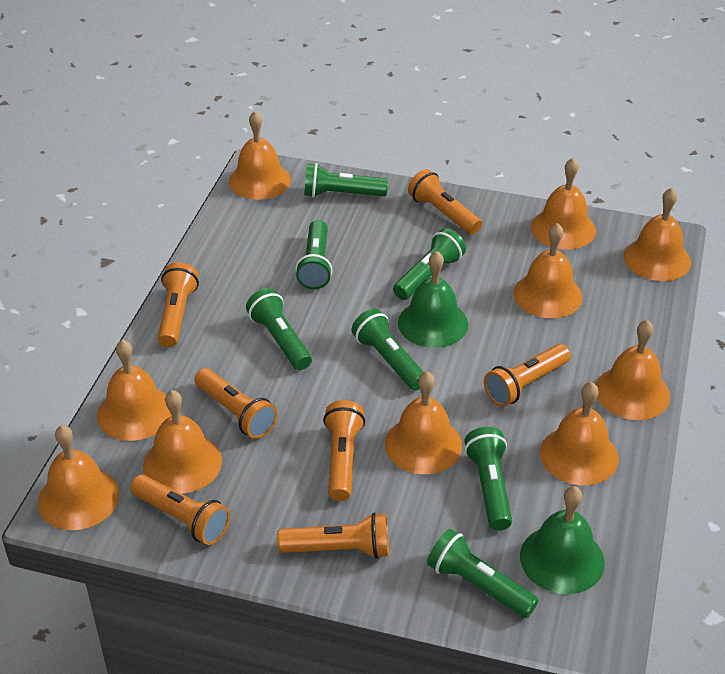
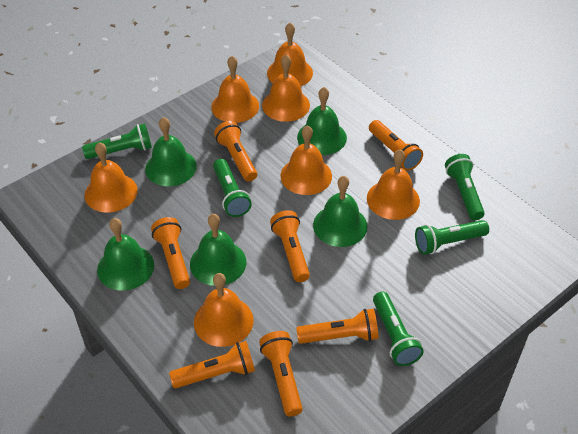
green bell: [398,251,468,348] [520,486,605,594] = 2 -> [97,218,154,291] [145,117,197,186] [190,214,246,286] [297,87,347,155] [313,176,368,247] = 5
green flashlight: [246,288,312,370] [295,220,332,289] [304,163,388,197] [351,308,424,391] [393,228,466,300] [427,529,539,618] [464,427,512,531] = 7 -> [82,123,152,159] [213,159,252,217] [373,292,424,366] [415,220,489,255] [445,154,485,220] = 5
orange bell: [38,425,119,530] [97,339,172,441] [143,390,222,494] [229,111,291,200] [385,372,462,474] [513,223,582,318] [531,158,596,250] [540,382,618,485] [596,320,670,420] [623,188,691,281] = 10 -> [84,142,138,213] [194,273,254,347] [211,56,259,123] [262,55,310,122] [267,23,313,86] [280,125,332,195] [367,149,420,220] = 7

